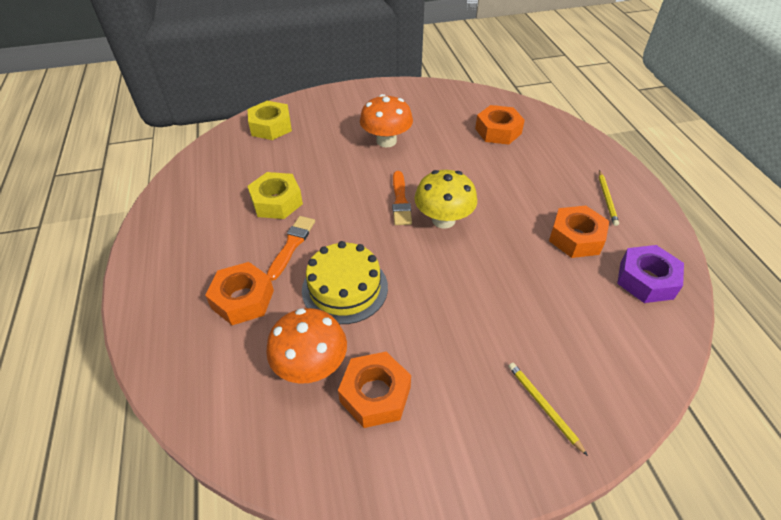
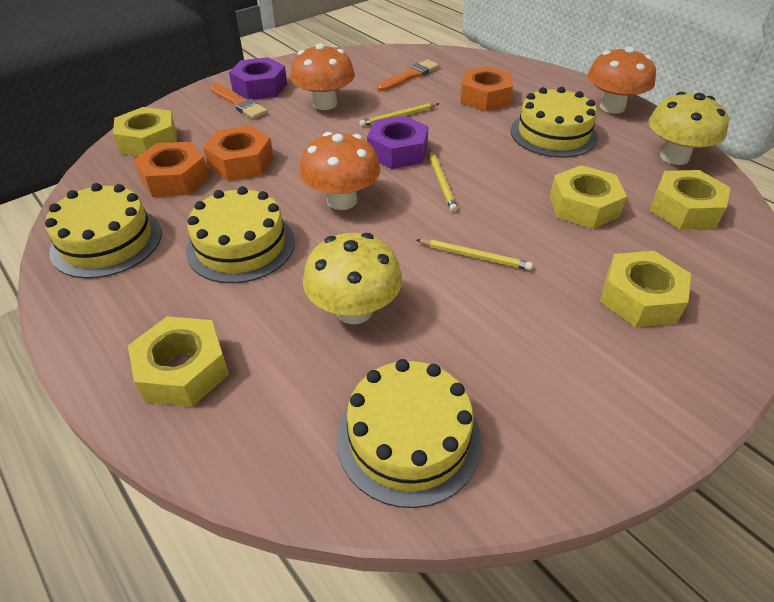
orange mushroom: [266,308,347,383] [360,94,413,148] = 2 -> [290,43,355,110] [300,132,380,210] [587,47,656,114] = 3
orange nut: [205,262,274,325] [338,352,411,428] [475,105,525,145] [549,206,609,258] = 4 -> [133,142,209,197] [203,125,273,181] [460,66,513,112] = 3
purple nut: [617,245,684,303] = 1 -> [229,57,287,100] [367,116,429,169] = 2
yellow cake: [302,241,388,324] = 1 -> [45,183,162,279] [186,186,295,283] [337,359,482,508] [511,87,598,158] = 4
yellow mushroom: [414,170,477,229] = 1 -> [303,233,402,324] [649,92,729,165] = 2
yellow nut: [247,172,303,219] [248,101,292,140] = 2 -> [113,107,177,157] [128,316,229,407] [550,165,627,229] [600,251,691,327] [650,170,731,230] = 5
yellow pencil: [508,363,588,456] [599,170,619,226] = 2 -> [359,103,439,127] [417,239,533,270] [430,151,457,212] = 3

